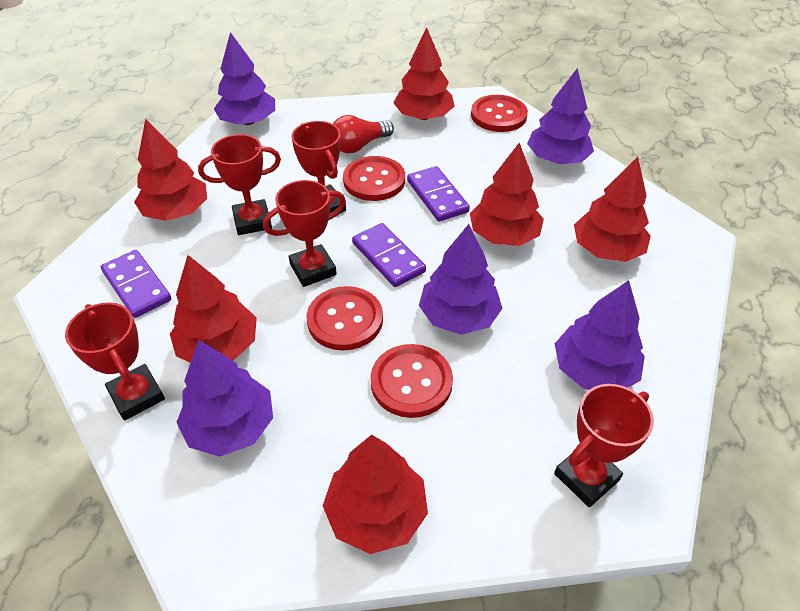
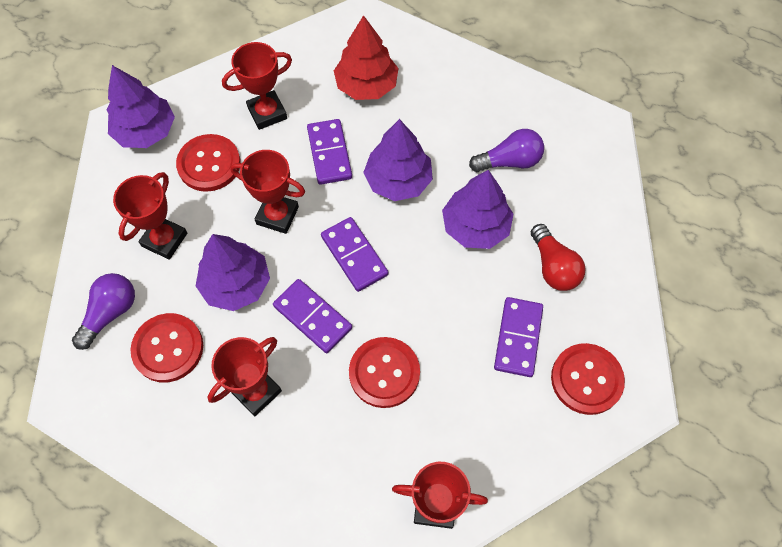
purple domino: [100,250,171,318] [352,223,426,287] [407,166,470,221] = 3 -> [273,279,352,353] [307,119,352,185] [321,217,388,292] [494,297,543,377] = 4
purple light bulb: none = 0 -> [72,273,135,350] [469,129,544,172] = 2
purple tree: [176,340,273,457] [214,32,275,125] [419,224,503,335] [527,68,594,164] [555,280,645,390] = 5 -> [107,65,175,148] [196,234,270,311] [363,119,433,201] [442,170,513,249] = 4
red tree: [134,119,207,221] [170,255,257,363] [323,435,428,554] [394,27,455,120] [470,143,544,246] [574,157,651,262] = 6 -> [334,15,399,100] = 1

